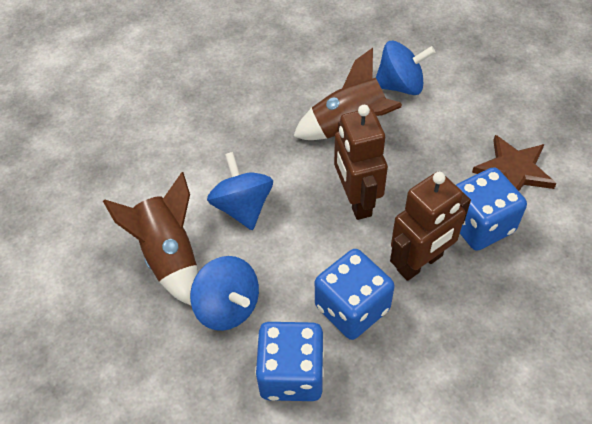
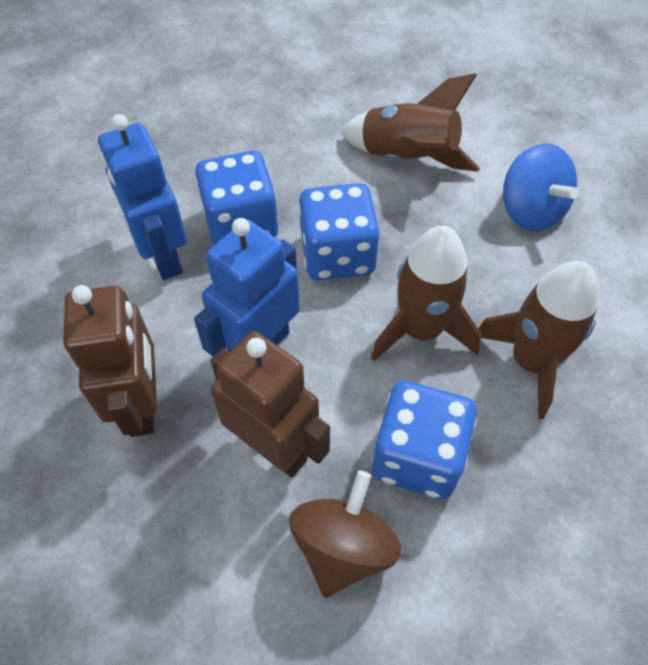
blue robot: none = 0 -> [98,114,187,280] [194,218,300,357] = 2
blue spinning top: [190,256,259,331] [207,152,273,230] [376,41,435,95] = 3 -> [503,144,579,231] = 1
brown rocket: [103,172,197,306] [293,48,402,140] = 2 -> [341,73,480,172] [371,226,482,361] [478,261,599,419] = 3
brown spinning top: none = 0 -> [289,471,401,597] = 1
brown star: [472,135,557,191] = 1 -> none = 0

